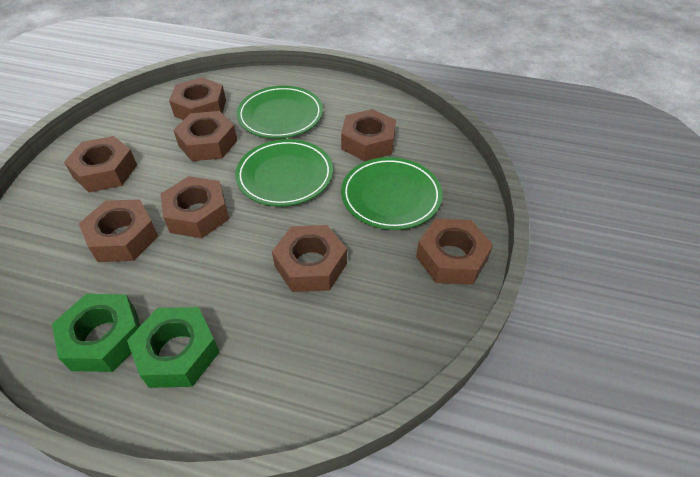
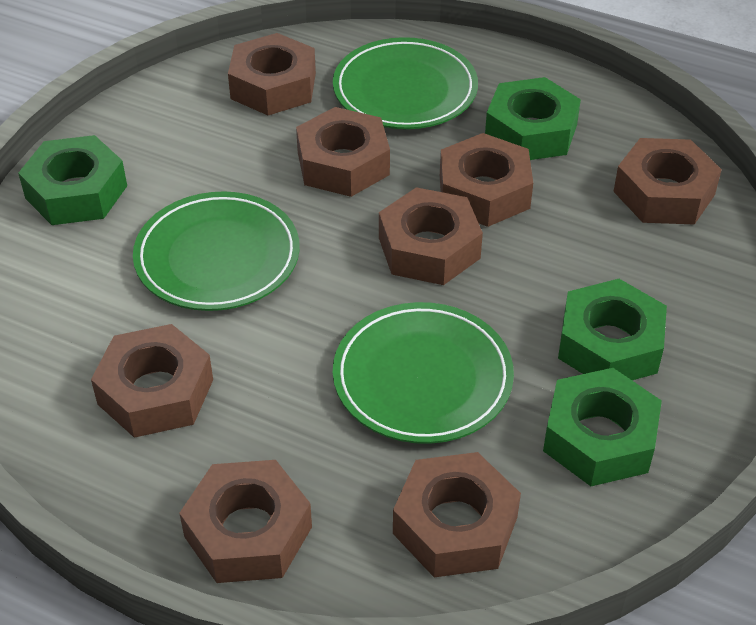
green nut: [52,294,140,372] [127,307,219,388] = 2 -> [18,135,127,225] [485,77,581,160] [543,368,662,486] [558,279,667,380] = 4

